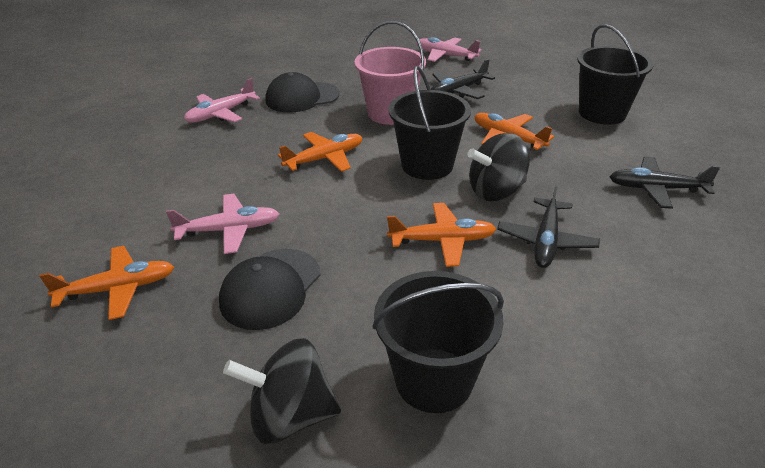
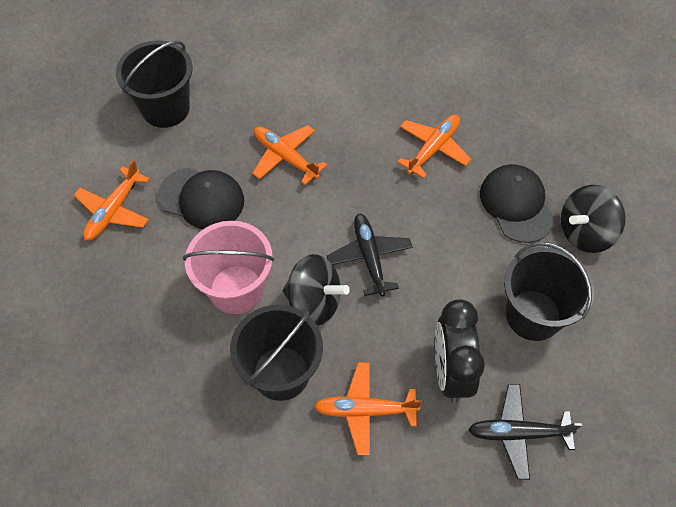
black clock: none = 0 -> [435,299,485,403] = 1
black plane: [431,59,495,99] [497,183,600,268] [609,157,720,209] = 3 -> [327,214,412,297] [468,384,582,480] = 2
pink plane: [166,194,279,254] [184,78,260,123] [416,37,482,62] = 3 -> none = 0

